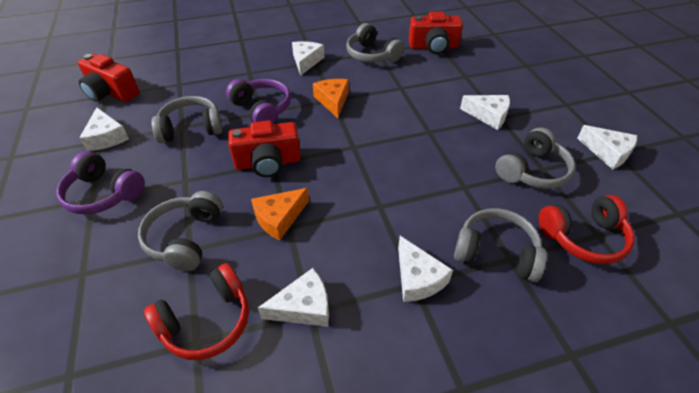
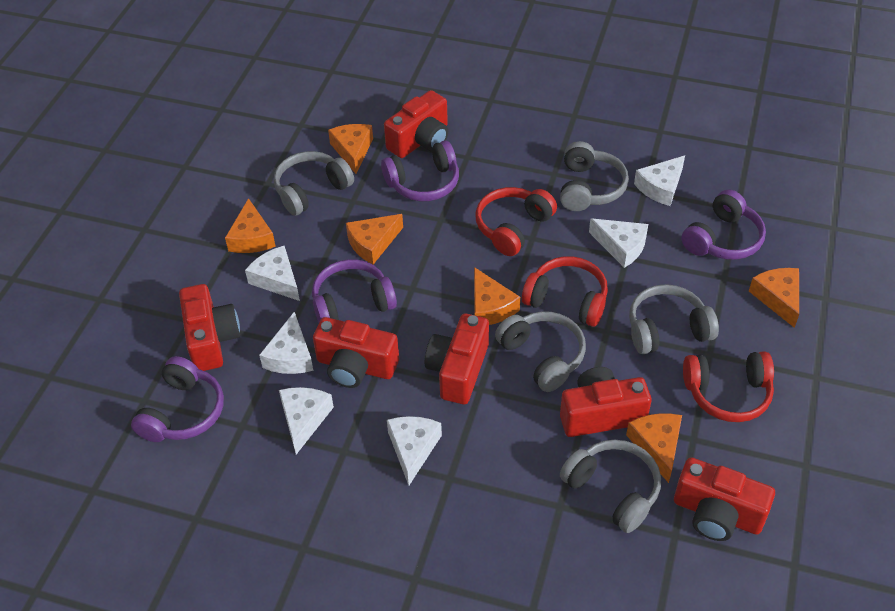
orange cheese: [251,188,309,240] [313,79,349,118] = 2 -> [225,198,276,253] [328,124,373,174] [346,214,403,264] [474,267,520,325] [626,413,682,483] [749,268,799,328] = 6
purple headphones: [56,151,145,215] [226,79,291,123] = 2 -> [131,356,224,442] [312,259,397,323] [381,140,459,201] [681,189,766,260] = 4
red camera: [78,54,140,102] [228,120,301,177] [409,12,463,54] = 3 -> [179,284,240,371] [313,317,399,388] [384,90,448,158] [425,314,489,404] [560,367,652,437] [674,457,775,541] = 6
red headphones: [144,263,249,360] [539,195,635,264] = 2 -> [475,187,557,256] [522,256,608,327] [683,352,774,422] = 3

